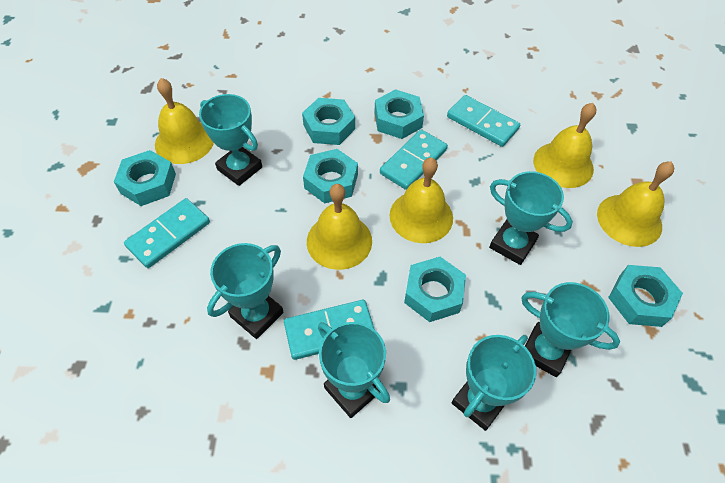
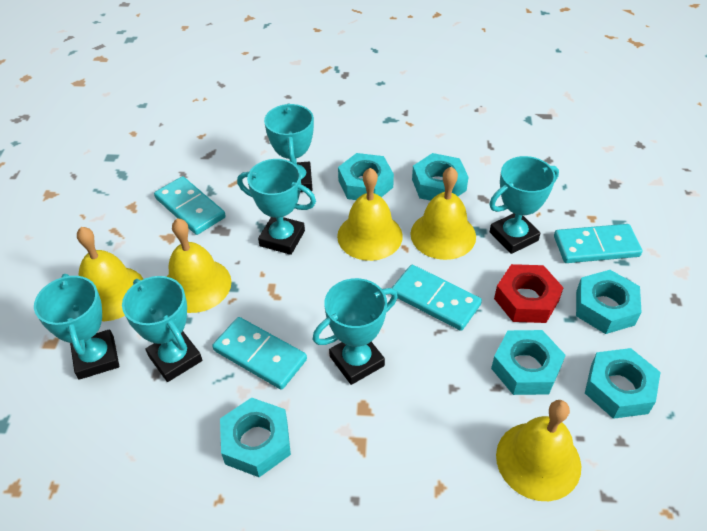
red nut: none = 0 -> [494,264,564,323] = 1

